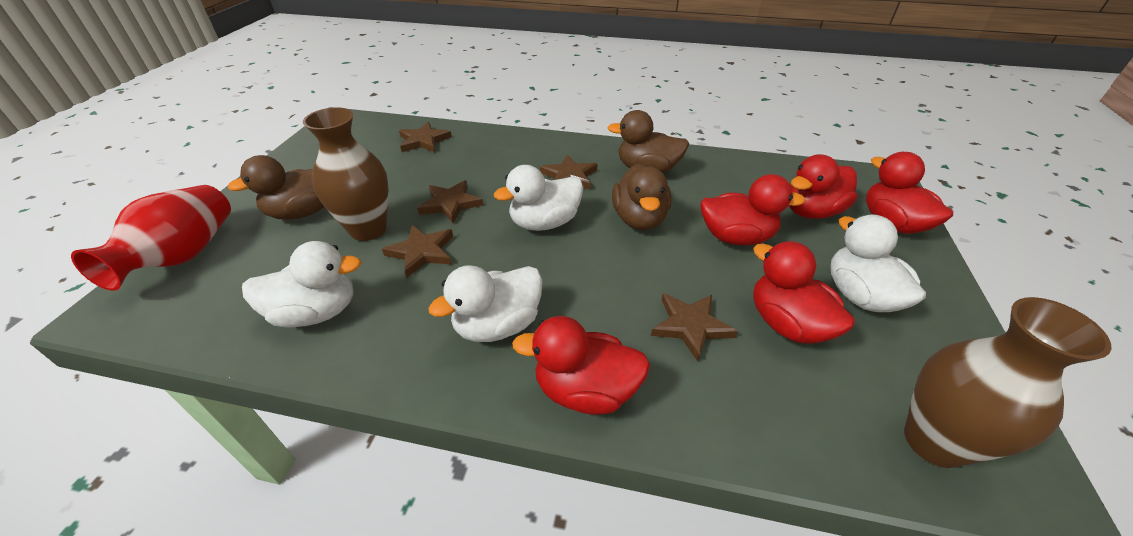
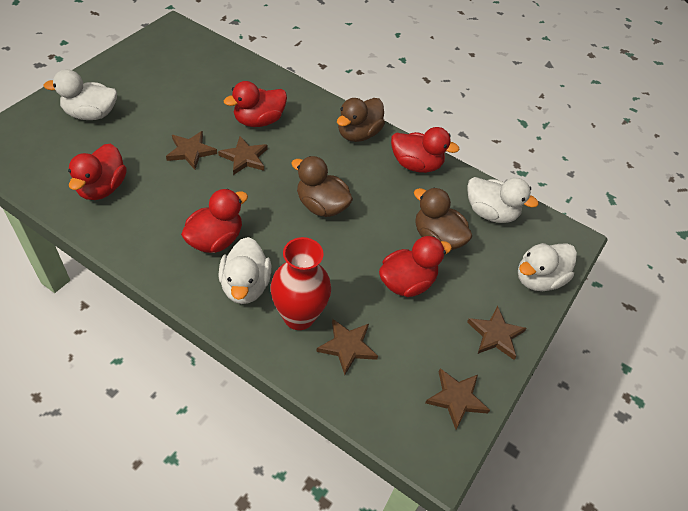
brown vase: [303,107,388,241] [904,297,1112,468] = 2 -> none = 0

